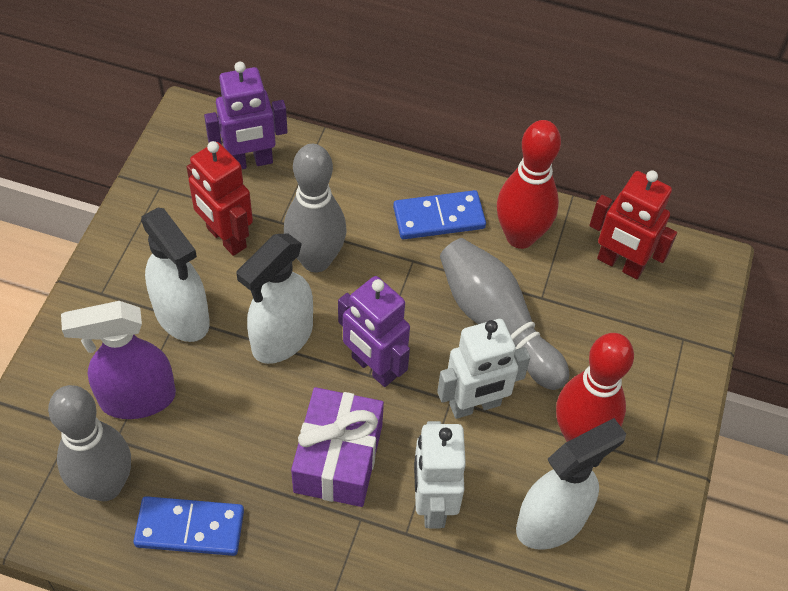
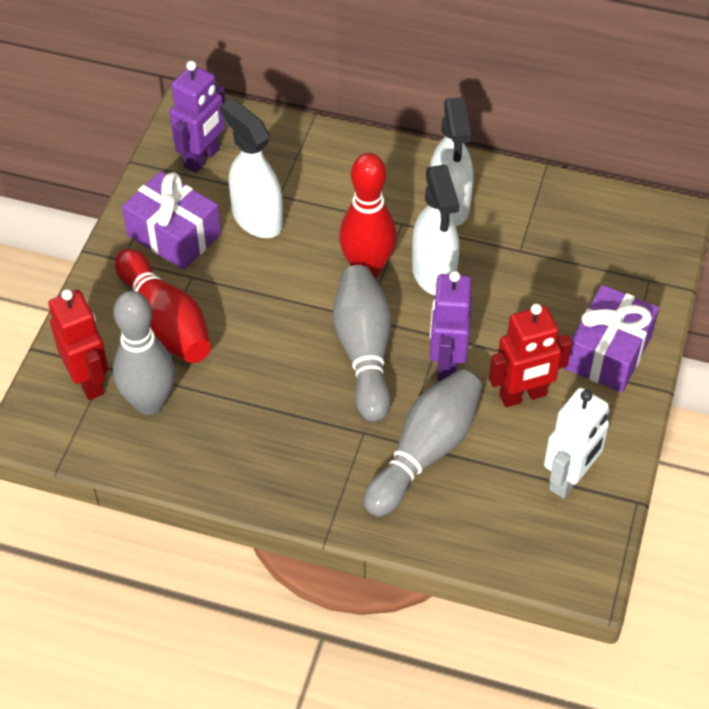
blue domino: [133,496,244,556] [393,190,486,239] = 2 -> none = 0
purple gift: [291,387,384,507] = 1 -> [122,171,221,270] [565,285,659,392] = 2
purple spray bottle: [61,301,176,419] = 1 -> none = 0
white robot: [414,421,466,529] [437,319,530,419] = 2 -> [544,388,610,498] = 1

